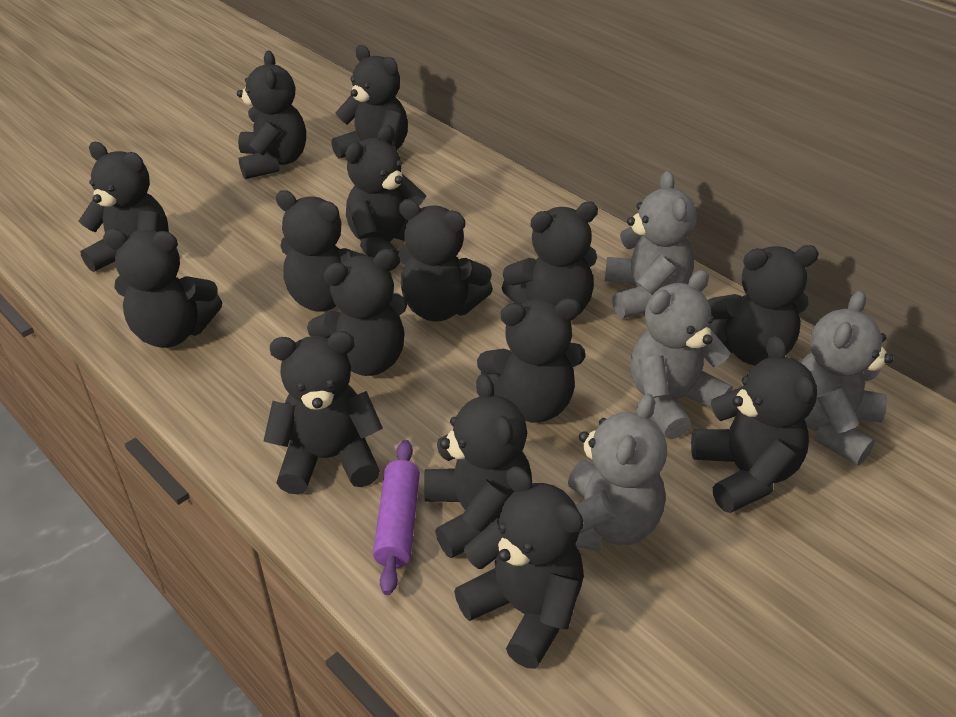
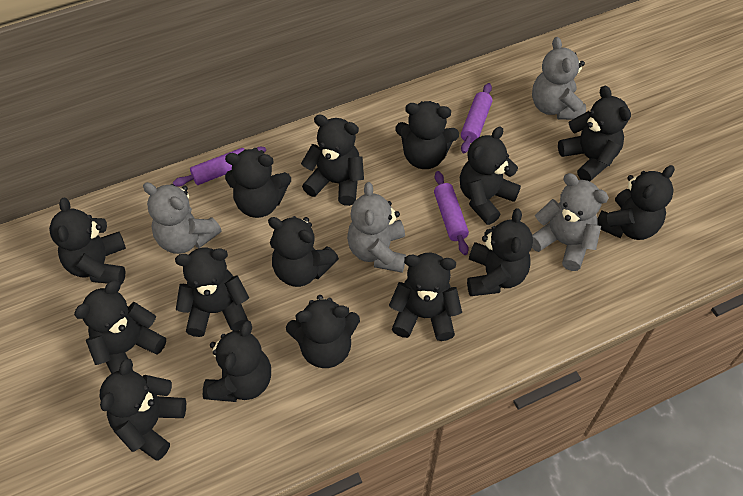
purple rolling pin: [373,440,420,595] = 1 -> [173,147,266,187] [434,171,469,255] [461,83,492,153] = 3

